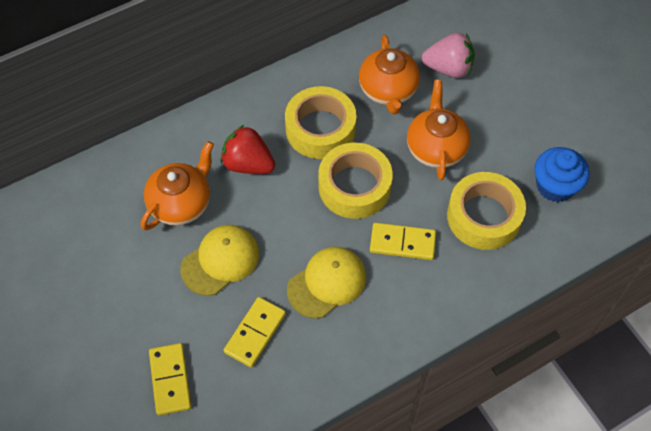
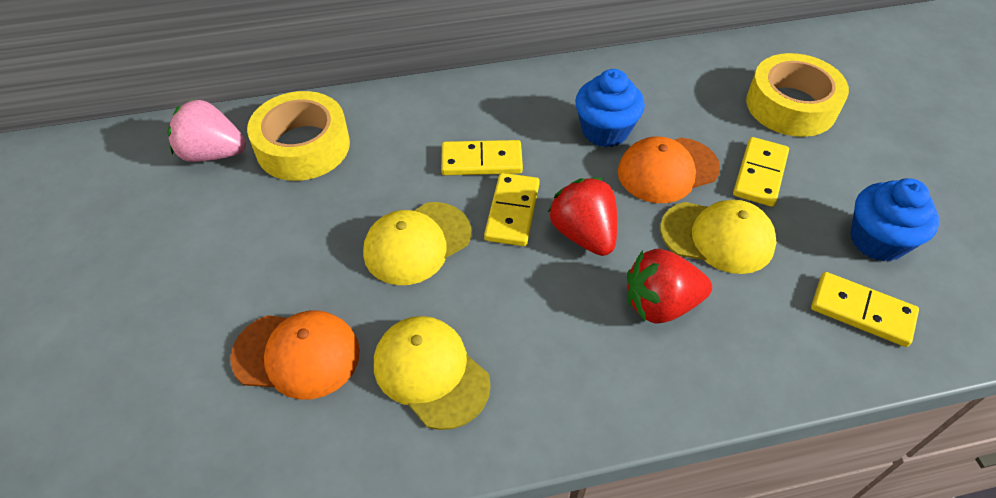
blue cupcake: [534,147,589,202] = 1 -> [575,69,645,147] [850,178,939,262] = 2
orange cap: none = 0 -> [230,310,360,400] [618,136,720,203] = 2
orange teapot: [141,141,214,230] [359,35,420,114] [407,80,471,180] = 3 -> none = 0
red strawberry: [221,125,275,174] = 1 -> [548,177,617,256] [627,249,712,323] = 2
yellow cap: [180,225,259,296] [287,247,366,318] = 2 -> [363,202,471,285] [374,316,491,430] [660,200,777,274] = 3
yellow domino: [149,343,192,415] [224,297,286,367] [370,223,436,260] = 3 -> [441,140,523,175] [484,173,540,246] [733,137,789,207] [811,272,919,347] = 4
yellow tape: [285,86,357,159] [318,143,393,219] [447,172,526,250] = 3 -> [247,91,350,181] [746,53,849,137] = 2

